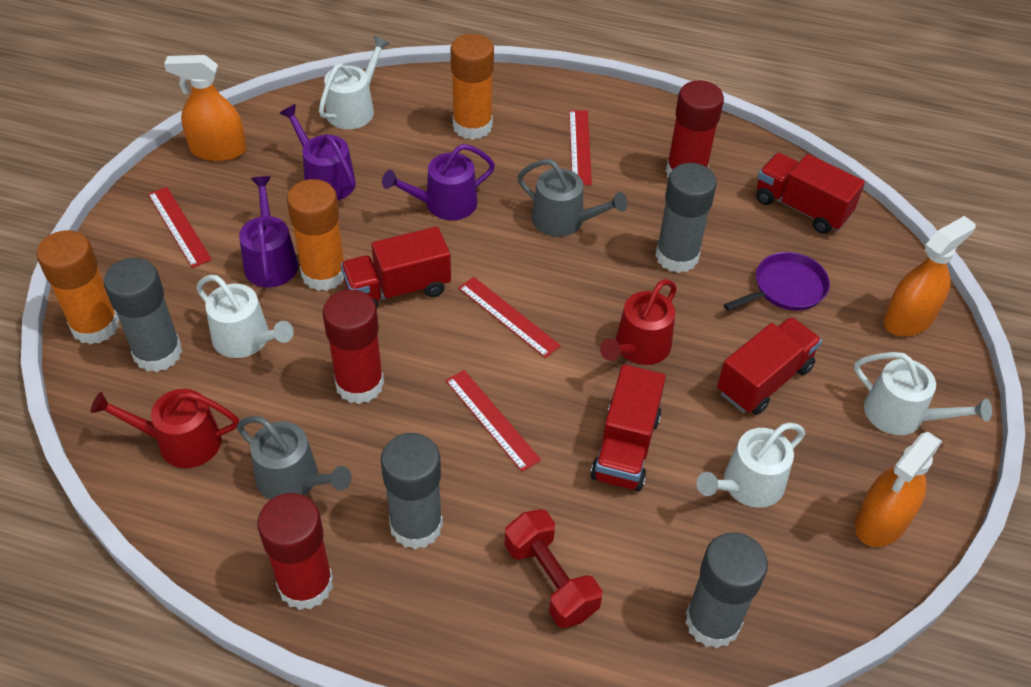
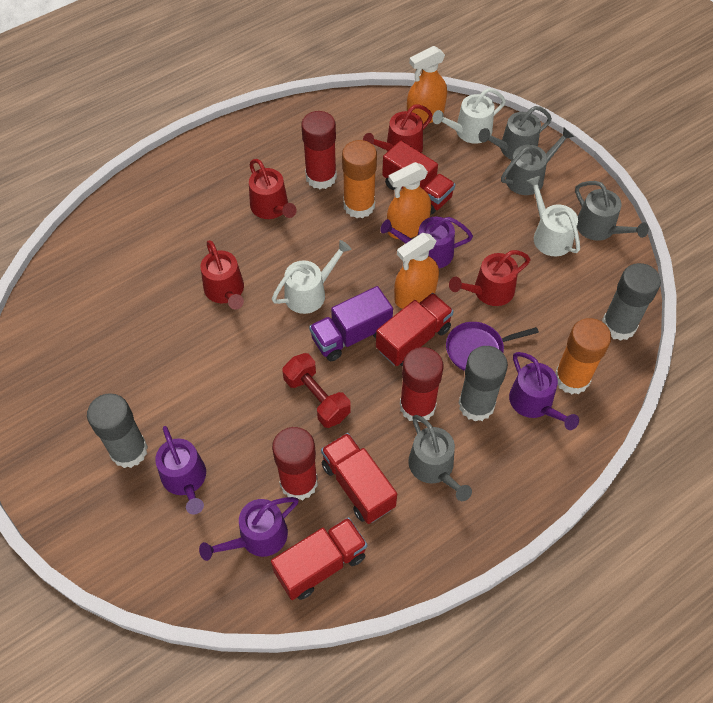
grey glue stick: [104,258,182,372] [381,433,443,549] [655,163,717,273] [685,532,768,648] = 4 -> [87,393,148,468] [459,346,508,421] [602,263,661,341] = 3
grey watering can: [237,416,352,500] [518,159,627,237] = 2 -> [408,415,472,501] [478,106,552,160] [501,128,574,195] [575,181,649,241] = 4
orange glue stick: [37,230,119,344] [287,179,345,291] [451,34,494,140] = 3 -> [342,140,377,218] [555,318,611,394] = 2
purple truck: none = 0 -> [309,286,393,361] = 1
purple watering can: [239,176,298,287] [280,104,356,201] [382,144,495,220] = 3 -> [155,426,206,515] [199,497,299,561] [381,217,473,268] [509,352,579,430] = 4
red ruler: [148,187,212,268] [446,370,541,472] [458,277,561,358] [569,110,592,185] = 4 -> none = 0
red watering can: [90,389,239,468] [600,279,677,365] = 2 -> [201,240,244,310] [249,159,296,219] [363,105,433,153] [449,250,530,306] = 4
white watering can: [196,275,294,358] [319,36,390,129] [697,423,805,508] [854,352,992,435] = 4 -> [272,240,352,314] [432,88,506,144] [527,176,580,256] = 3

